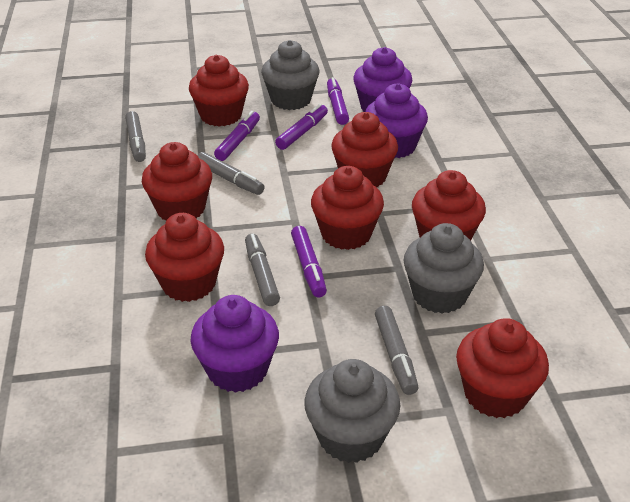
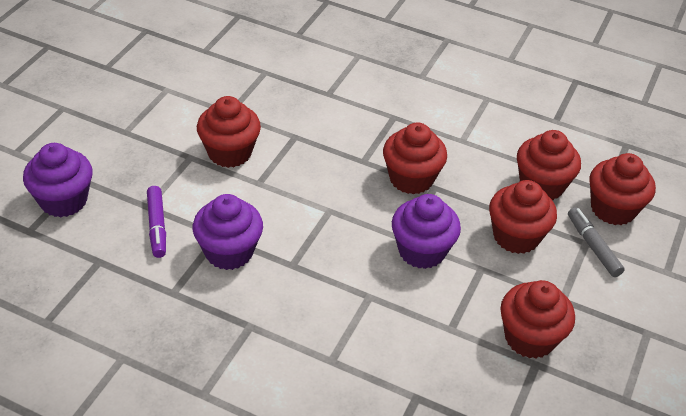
grey cupcake: [261,40,320,110] [304,359,401,463] [403,223,484,314] = 3 -> none = 0
grey marker: [125,111,146,162] [197,152,264,195] [245,234,280,306] [375,306,419,395] = 4 -> [568,207,625,277] = 1
purple marker: [214,111,260,161] [275,104,328,150] [291,226,327,297] [327,77,349,125] = 4 -> [147,186,166,258] = 1
red cupcake: [142,142,212,221] [145,213,224,302] [189,55,249,127] [311,166,384,250] [331,112,398,187] [412,170,486,241] [456,318,549,418] = 7 -> [197,96,261,168] [383,122,447,194] [489,180,557,254] [500,280,575,359] [517,130,581,200] [590,153,656,225] = 6

